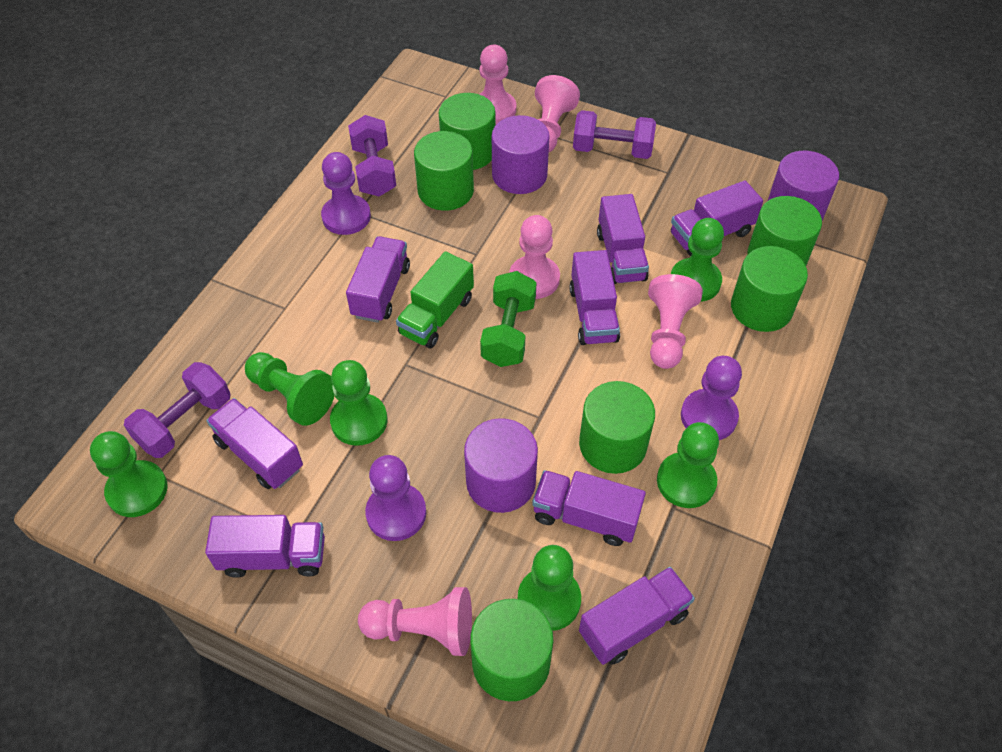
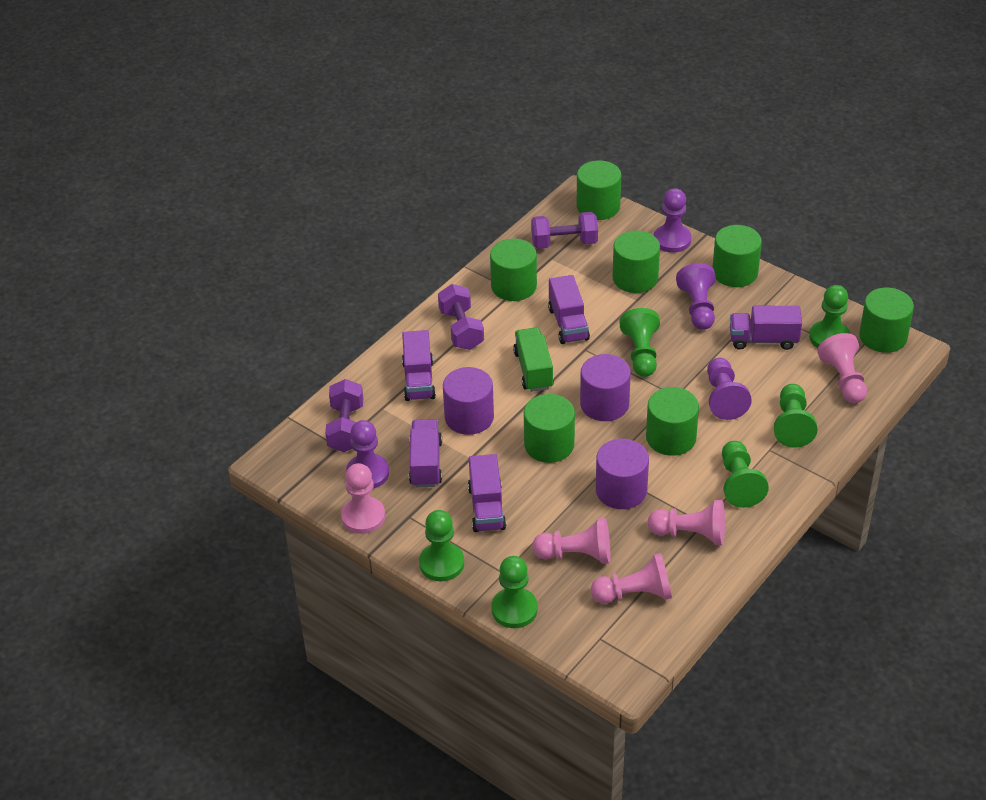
green cylinder: [414,131,474,211] [439,93,496,170] [470,599,553,701] [579,381,655,474] [731,246,808,332] [748,196,822,266] = 6 -> [490,238,537,301] [524,394,575,463] [577,160,621,220] [612,230,660,293] [646,387,699,456] [712,225,762,287] [859,288,914,353] = 7
green dumbbell: [480,271,537,367] = 1 -> none = 0
purple pawn: [321,152,371,235] [365,455,426,541] [681,356,742,440] = 3 -> [346,420,389,489] [654,188,691,253] [676,263,716,330] [707,358,752,420] = 4
purple truck: [205,515,325,578] [206,398,303,489] [346,236,410,323] [532,470,646,546] [569,250,620,345] [579,567,695,665] [597,194,649,284] [671,180,763,256] = 8 -> [402,330,436,401] [409,419,442,487] [468,454,506,532] [548,275,590,344] [730,306,802,350] = 5

